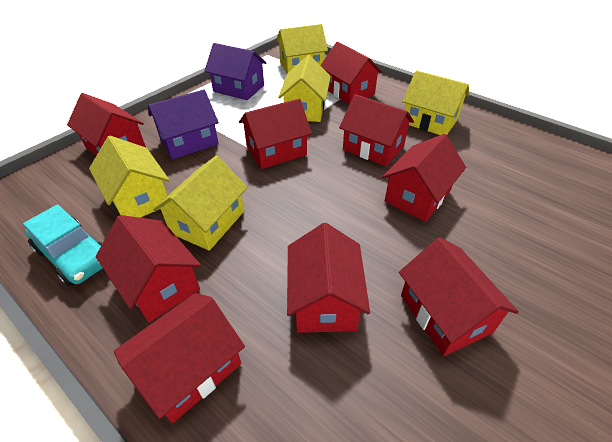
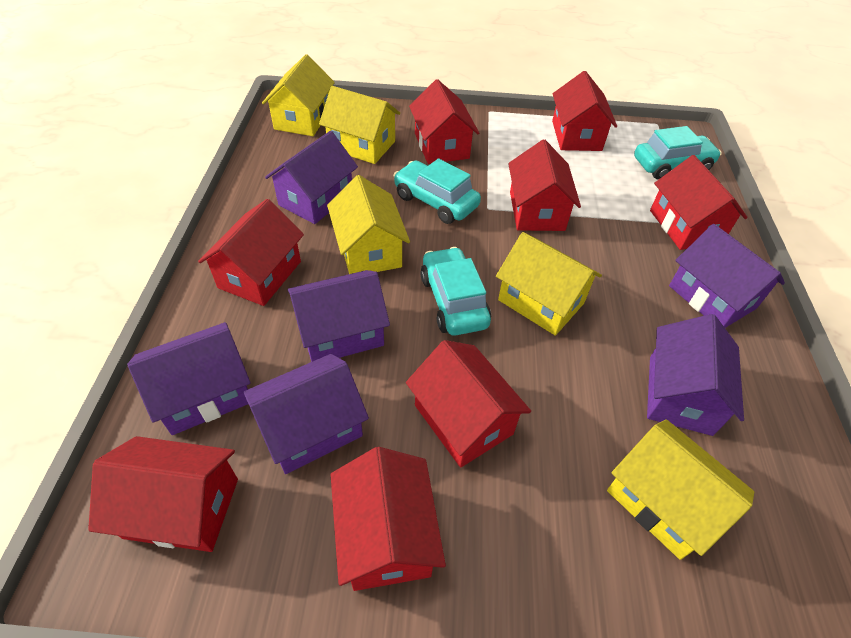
purple house: [148,89,219,159] [205,43,266,100] = 2 -> [127,322,251,435] [243,354,369,474] [265,131,358,224] [288,270,390,362] [647,314,744,436] [669,224,785,328] = 6
red house: [67,93,146,155] [96,215,201,322] [114,293,245,423] [239,99,312,169] [287,223,370,333] [320,42,383,105] [339,94,414,167] [382,134,466,222] [399,237,519,356] = 9 -> [88,436,238,552] [198,199,304,306] [331,447,446,591] [406,340,531,468] [409,79,479,164] [508,139,581,231] [552,71,617,151] [650,155,748,250] = 8
turquoise car: [23,204,103,286] = 1 -> [393,158,481,224] [420,247,491,336] [634,126,722,180] = 3

